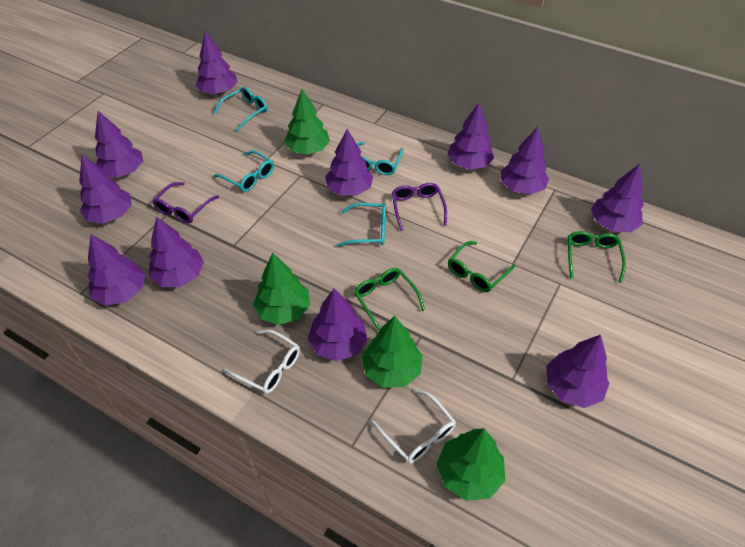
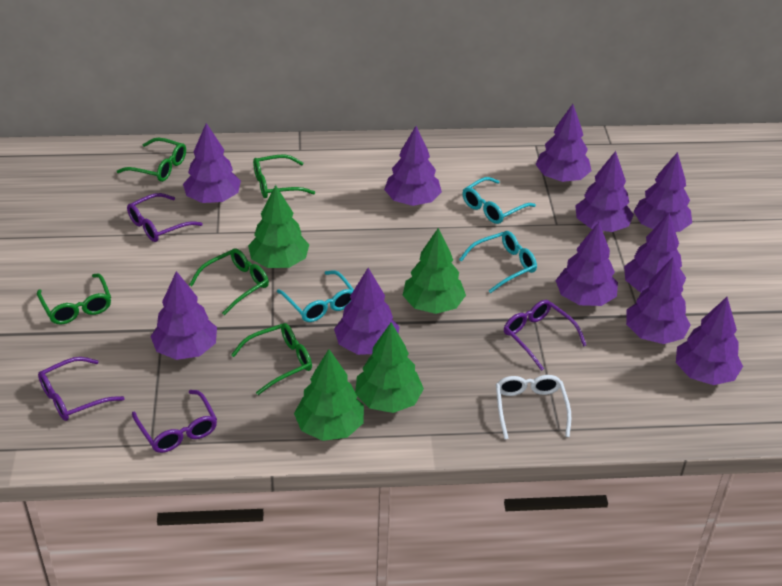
green glasses: [354,268,425,331] [448,241,515,292] [568,231,626,283] = 3 -> [37,273,111,324] [117,138,186,182] [189,248,269,315] [231,323,312,395] [253,155,315,198] = 5
purple glasses: [152,182,219,223] [392,183,447,231] = 2 -> [38,357,125,421] [127,193,203,242] [132,390,217,453] [504,300,587,371] = 4
turquoise glasses: [214,87,268,131] [214,150,274,192] [337,203,386,247] [357,142,403,175] = 4 -> [277,270,354,322] [459,231,537,293] [463,177,536,224] = 3
white glasses: [224,329,300,394] [372,389,456,464] = 2 -> [496,375,571,440] = 1

